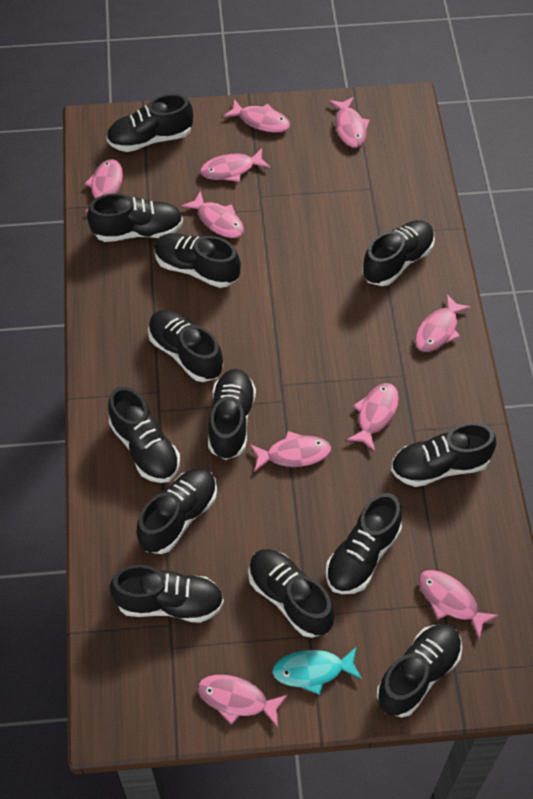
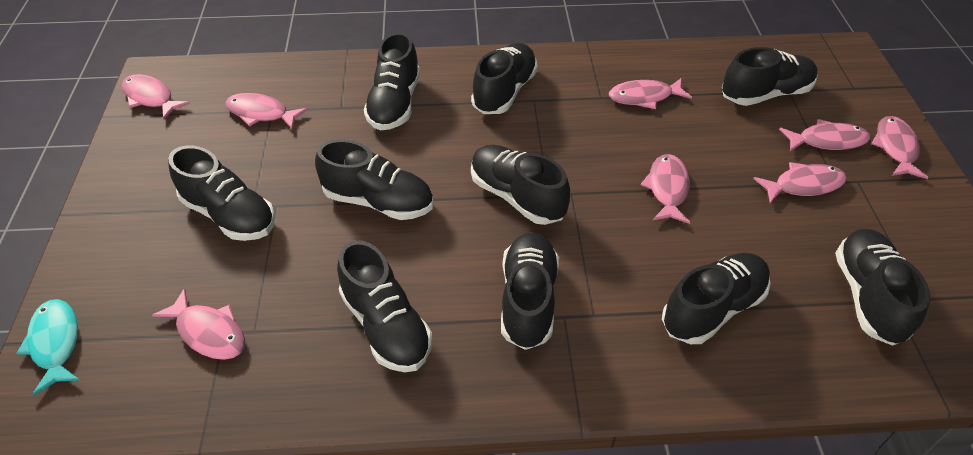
black shoe: [87,193,183,242] [107,94,193,152] [108,387,180,483] [110,565,224,623] [136,468,217,554] [148,310,223,382] [154,233,241,288] [208,369,256,460] [248,549,335,638] [326,493,402,594] [362,220,435,286] [377,624,462,717] [391,423,496,487] = 13 -> [168,146,275,241] [315,140,433,220] [337,240,432,372] [364,32,420,131] [471,43,538,114] [471,145,570,225] [501,232,559,350] [662,253,771,344] [722,47,818,106] [835,229,930,346] = 10
pink fish: [84,159,123,212] [181,191,244,238] [198,675,288,727] [200,148,270,182] [223,99,290,133] [250,431,331,472] [329,97,370,147] [347,383,399,451] [415,294,471,352] [419,570,499,638] = 10 -> [122,74,190,120] [152,288,245,360] [225,93,308,129] [609,78,692,109] [641,154,690,224] [753,162,847,203] [779,119,870,152] [871,116,928,179] = 8

